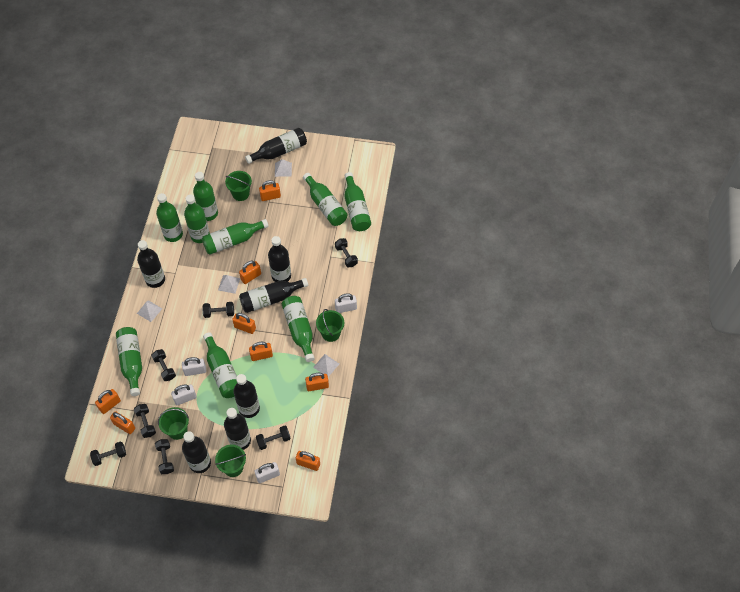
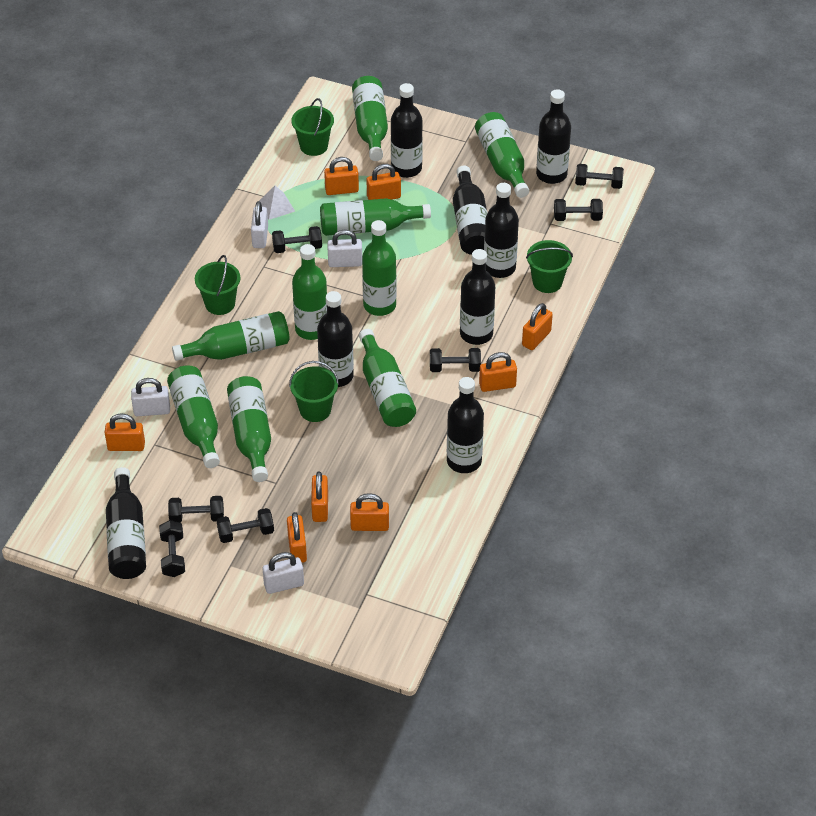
black bottle: [137,240,165,288] [182,431,211,473] [224,408,251,450] [233,374,260,418] [239,278,308,313] [245,128,307,164] [268,236,291,282] = 7 -> [106,467,146,579] [317,291,354,387] [391,83,423,178] [447,377,484,473] [453,165,487,255] [460,249,495,345] [484,183,519,278] [536,89,571,184] = 8
white pyramid: [137,300,162,322] [218,275,240,294] [275,159,292,177] [313,354,339,377] = 4 -> [259,186,295,220] = 1

